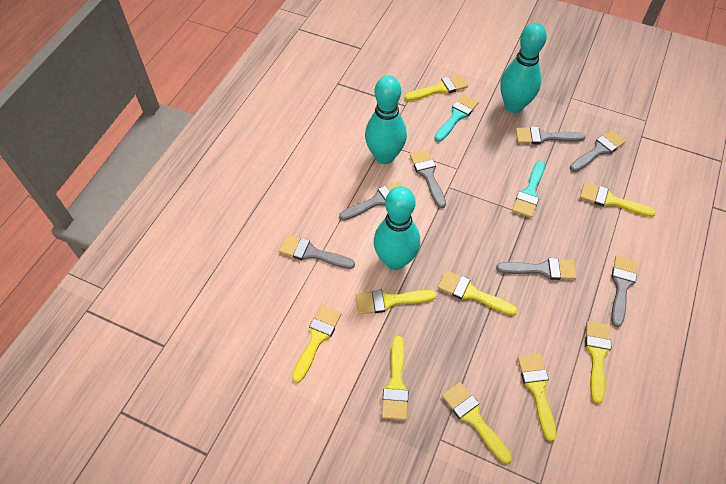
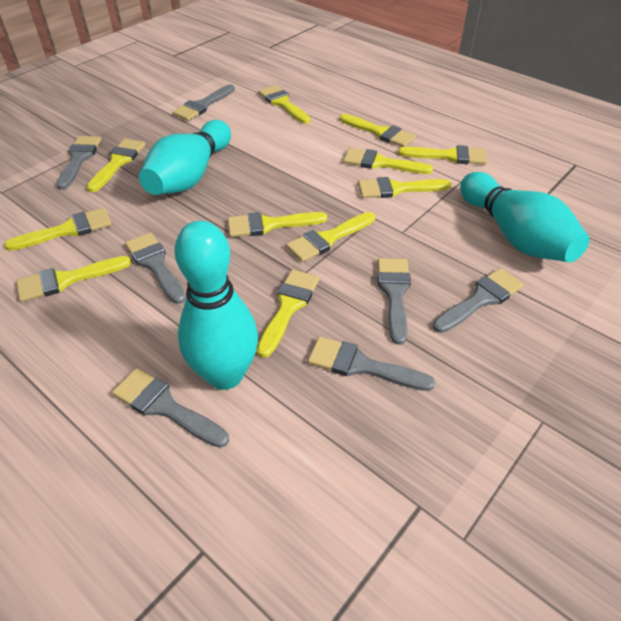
turquoise brush: [434,94,479,142] [512,160,545,218] = 2 -> none = 0
yellow brush: [292,305,341,383] [355,290,437,315] [382,336,409,420] [405,74,468,101] [438,270,517,315] [442,382,512,464] [518,354,557,441] [580,182,656,217] [585,321,611,404] = 9 -> [4,208,112,251] [16,256,131,302] [87,139,146,192] [228,212,327,237] [257,269,319,358] [258,85,310,124] [286,212,375,262] [340,114,416,147] [343,148,433,174] [358,177,451,198] [398,145,487,165] = 11

